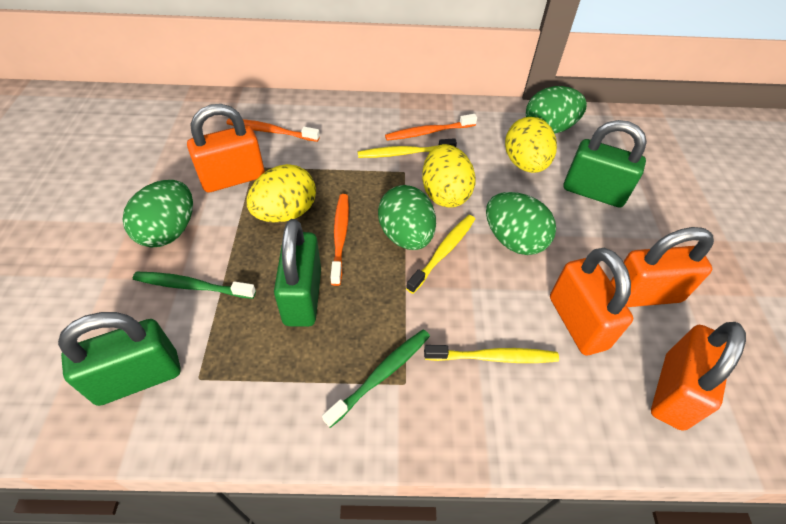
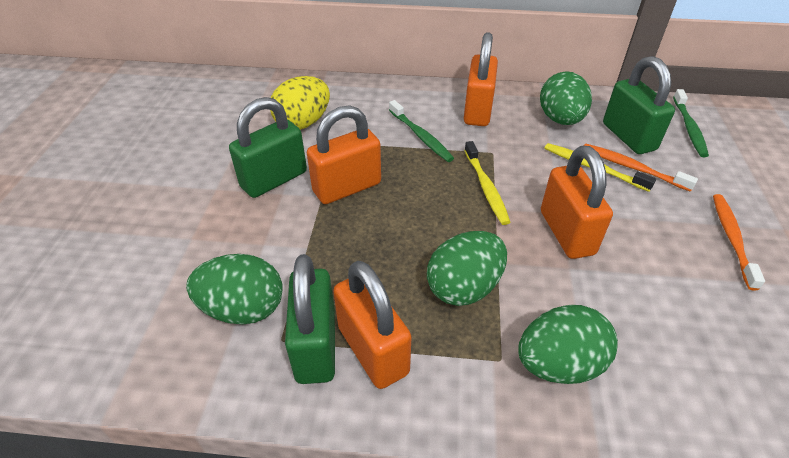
orange toothbrush: [226,119,320,142] [330,194,349,286] [385,114,477,141] = 3 -> [584,143,698,192] [713,194,765,291] = 2
yellow egg: [247,164,316,222] [422,144,475,208] [505,117,557,173] = 3 -> [270,76,330,130] = 1
yellow toothbrush: [358,138,457,158] [406,215,475,294] [424,345,559,363] = 3 -> [464,141,510,225] [545,143,656,192] = 2

